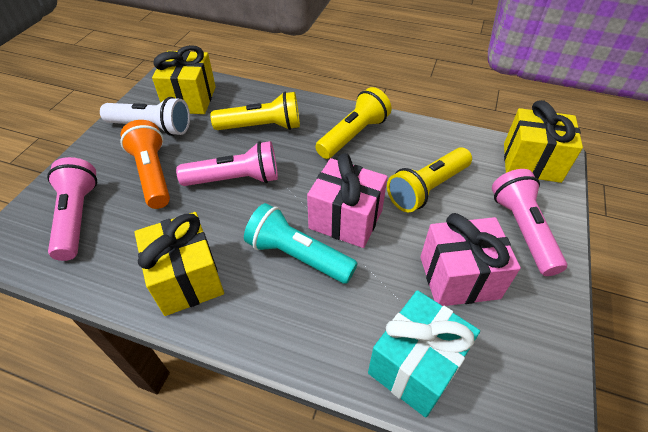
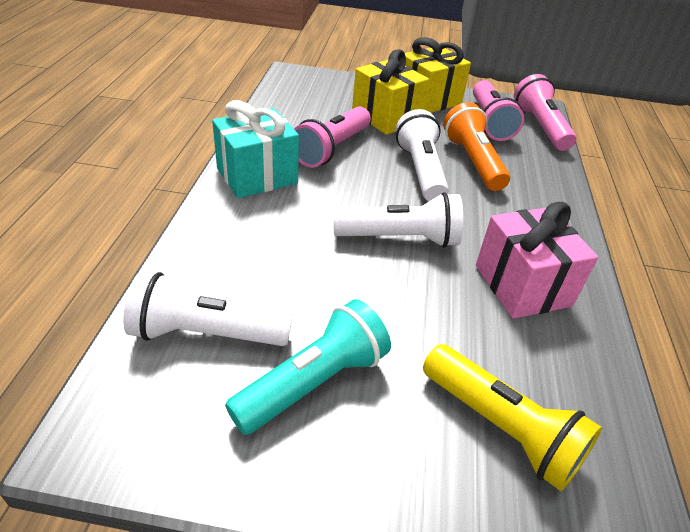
pink gift: [307,153,388,248] [420,213,521,306] = 2 -> [476,202,598,319] = 1
white flashlight: [100,97,190,136] = 1 -> [123,272,293,346] [333,192,463,248] [396,109,449,201] = 3
yellow flashlight: [210,91,300,130] [315,87,392,159] [387,147,472,212] = 3 -> [423,344,602,491] = 1
yellow gift: [134,212,224,316] [152,45,216,114] [504,100,583,183] = 3 -> [352,50,429,135] [405,37,471,113] = 2

